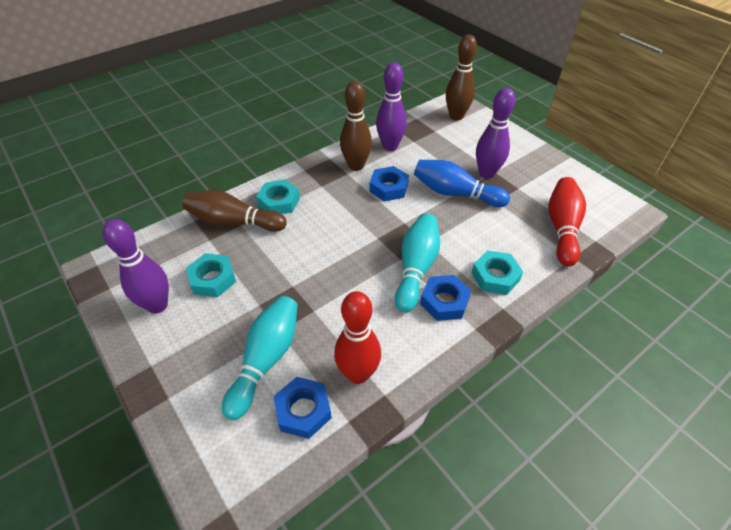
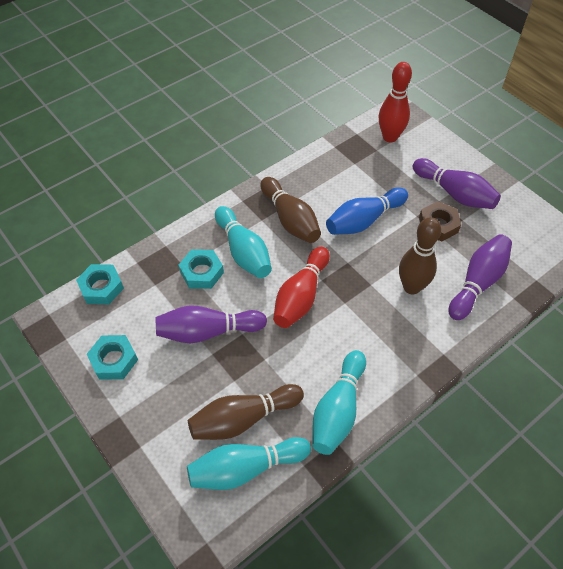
blue nut: [274,377,332,439] [369,166,409,202] [420,275,471,321] = 3 -> none = 0
brown nut: none = 0 -> [419,201,461,242] = 1
turquoise bowling pin: [222,296,298,420] [395,213,440,313] = 2 -> [187,437,311,490] [215,206,272,278] [312,350,366,455] = 3

